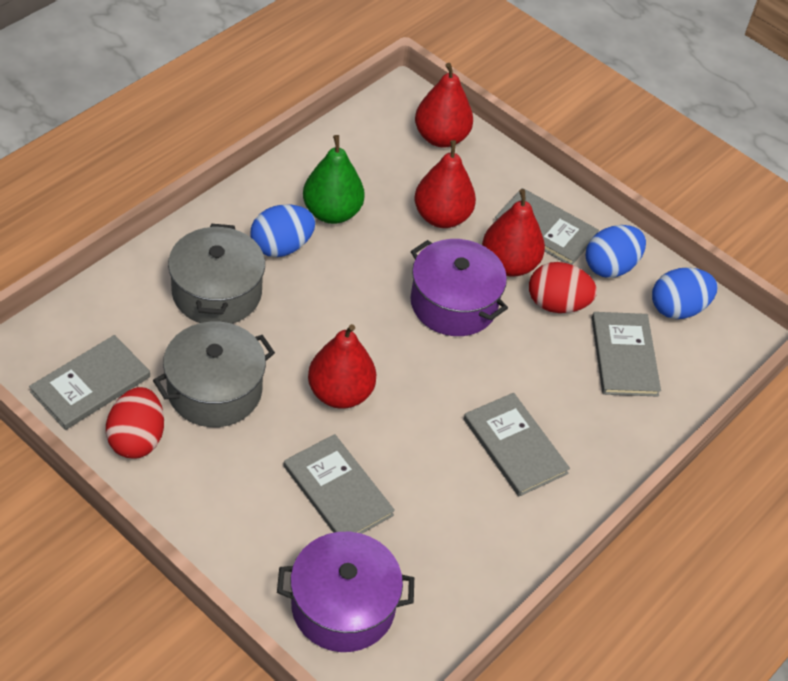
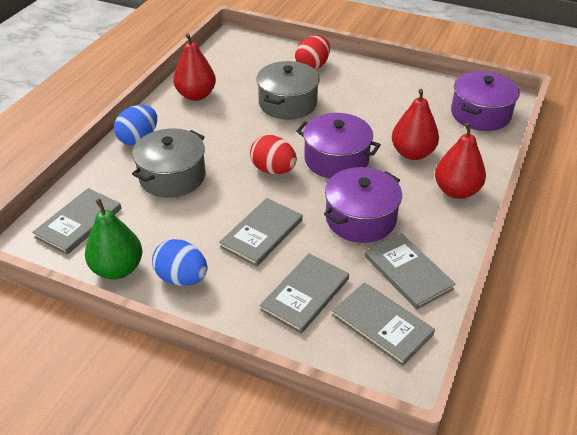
blue egg: [250,204,315,257] [586,225,646,278] [652,267,718,319] = 3 -> [114,105,157,145] [152,239,207,286] = 2
purple pot: [277,532,414,652] [410,239,508,336] = 2 -> [296,113,381,179] [324,167,402,243] [451,71,520,131] = 3
red pear: [308,324,376,409] [414,140,476,228] [415,63,473,147] [482,189,545,277] = 4 -> [173,33,216,101] [392,89,439,160] [435,123,486,199] = 3

